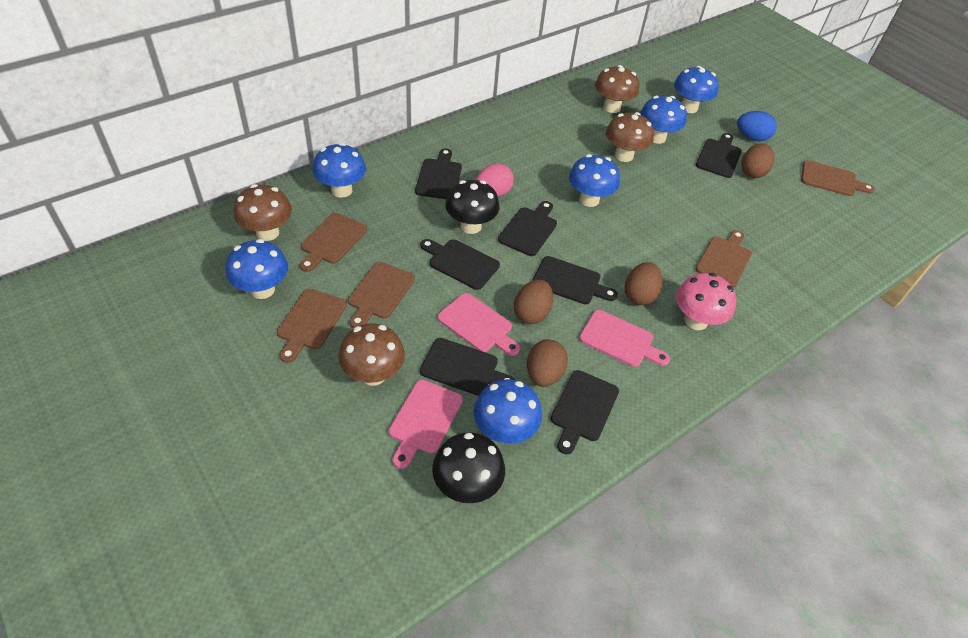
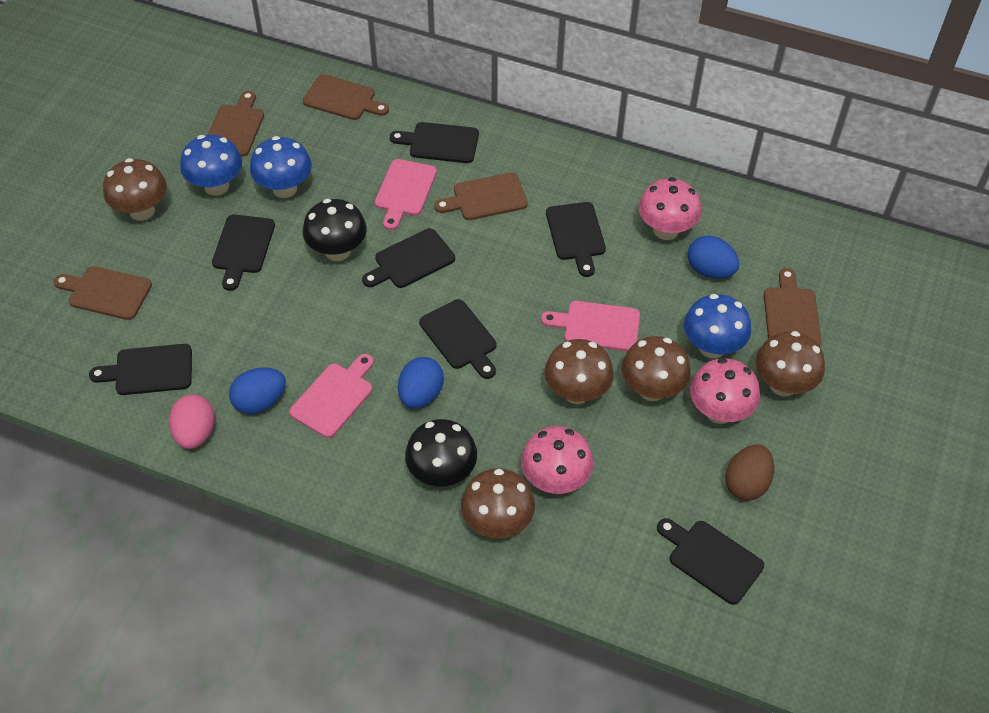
blue egg: [737,111,777,142] = 1 -> [229,367,286,414] [398,357,444,408] [688,236,739,278] = 3
blue mushroom: [226,239,288,299] [313,143,366,198] [474,379,542,444] [569,154,620,207] [640,96,687,144] [674,66,719,113] = 6 -> [180,135,242,196] [250,136,312,198] [684,294,751,358] = 3
brown egg: [514,280,553,324] [527,339,568,387] [625,262,663,305] [741,143,775,178] = 4 -> [725,444,774,501] = 1
brown mushroom: [234,184,292,241] [338,323,405,386] [595,65,639,113] [606,112,654,162] = 4 -> [103,158,167,221] [461,468,535,539] [544,339,614,404] [622,336,691,401] [756,331,825,396] = 5
pink mushroom: [676,273,736,330] = 1 -> [521,426,594,494] [638,177,702,240] [690,358,760,424] = 3

